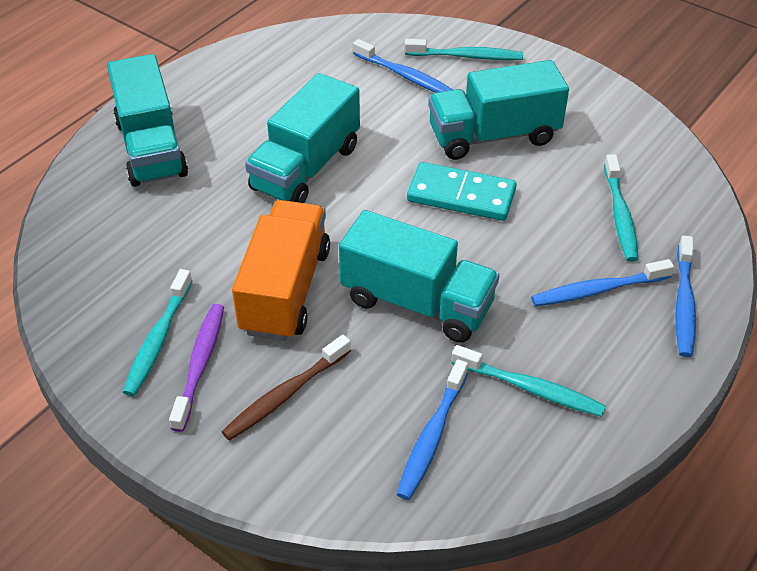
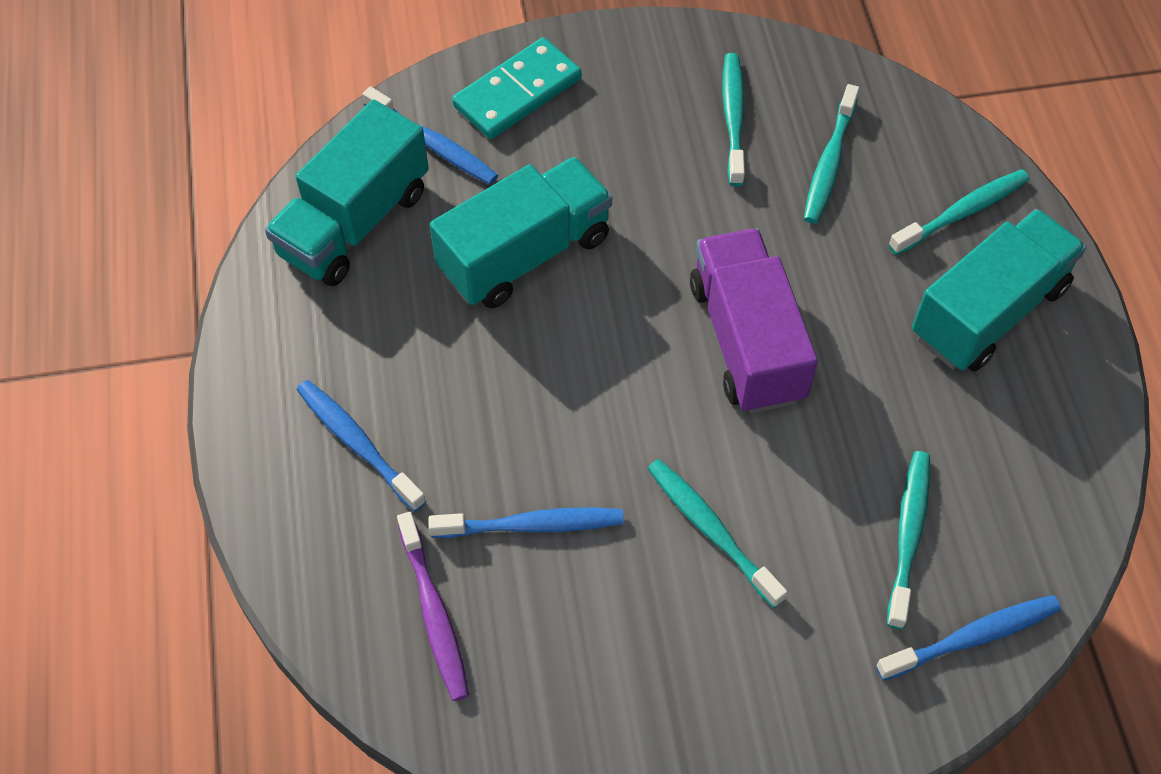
brown toothbrush: [221,335,351,441] = 1 -> none = 0
orange truck: [232,200,330,341] = 1 -> none = 0
purple truck: none = 0 -> [690,228,818,414] = 1
turquoise toothbrush: [123,269,193,396] [405,39,523,60] [452,345,606,417] [604,154,638,262] = 4 -> [647,459,788,608] [722,53,745,186] [804,84,859,224] [887,451,930,629] [888,169,1030,255] = 5
turquoise truck: [107,54,188,187] [245,73,360,203] [339,210,499,343] [428,60,569,160] = 4 -> [265,100,429,286] [430,157,612,309] [912,209,1086,372] = 3

